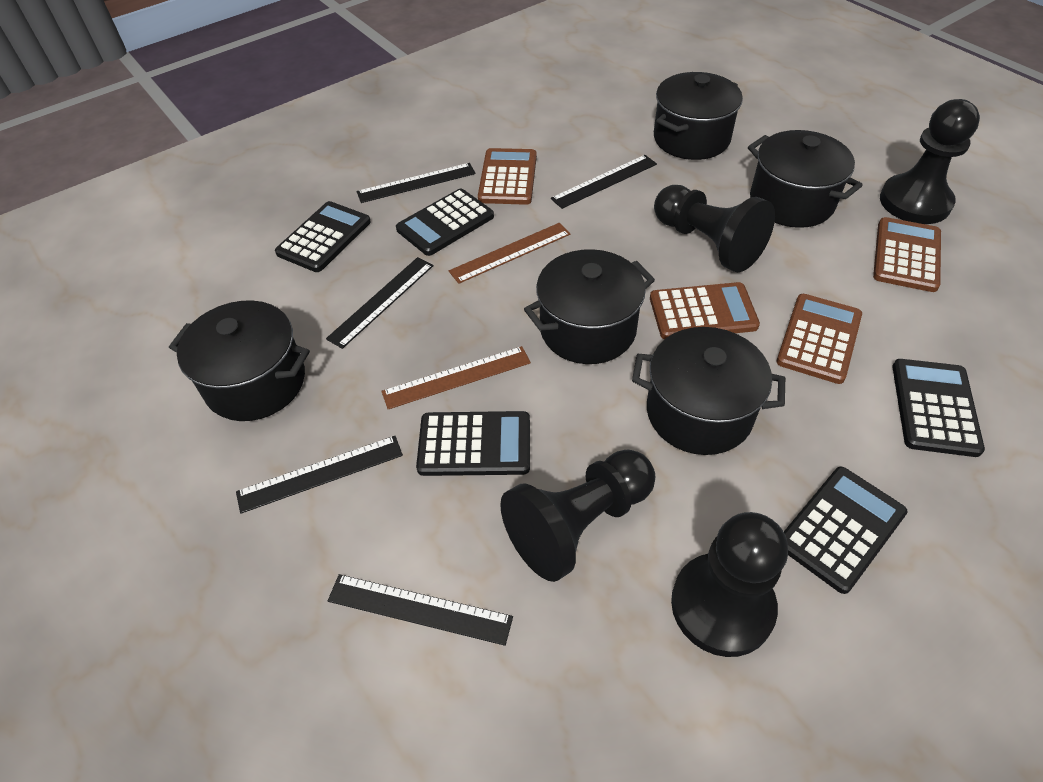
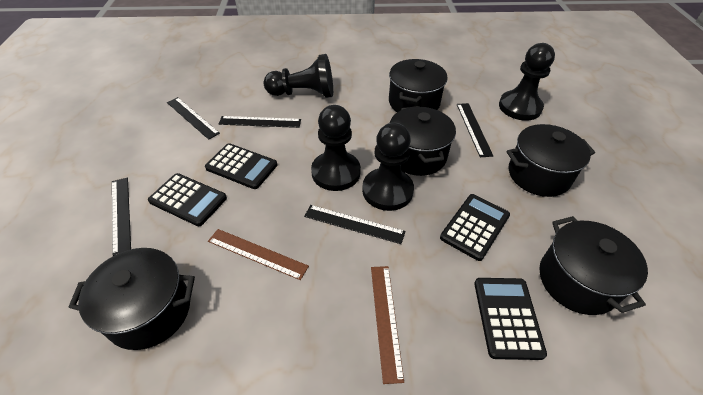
black calculator: [275,201,371,272] [396,189,494,256] [416,411,530,476] [784,467,907,594] [892,359,985,457] = 5 -> [148,173,227,226] [205,143,277,189] [440,194,510,261] [474,278,547,360] = 4
brown calculator: [478,148,537,205] [650,282,760,339] [776,294,862,384] [873,217,941,292] = 4 -> none = 0

